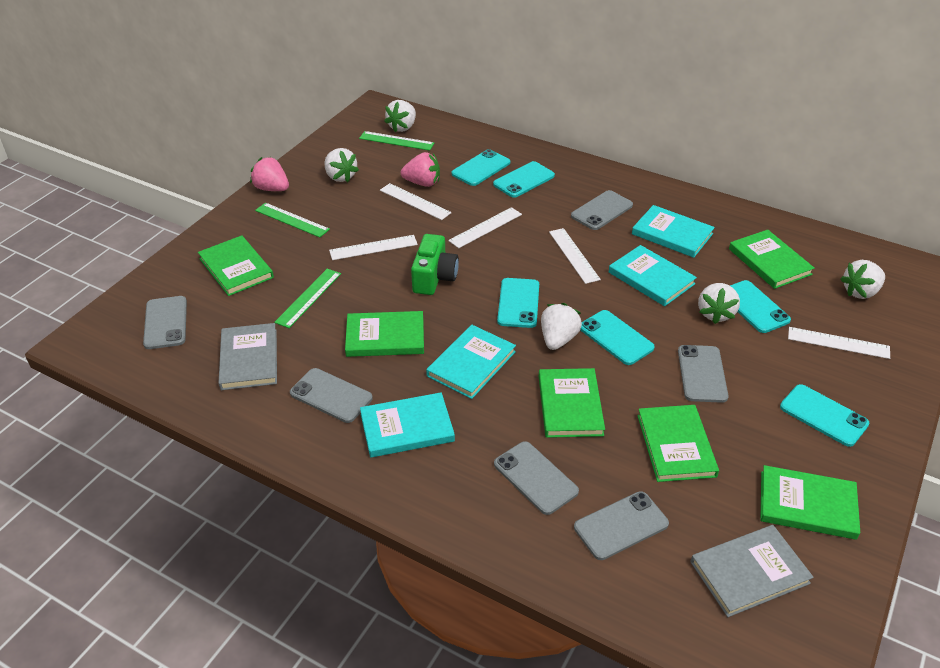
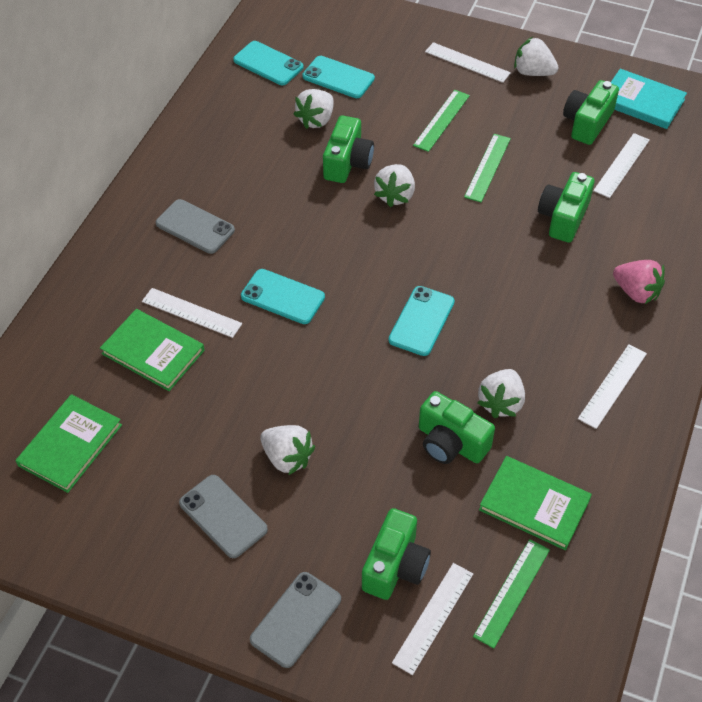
green book: [198,235,274,296] [345,311,424,357] [539,368,605,438] [637,405,719,482] [729,230,815,289] [760,465,860,540] = 6 -> [16,394,122,493] [100,309,205,391] [479,456,592,550] = 3
green camera: [411,234,459,295] = 1 -> [323,115,374,183] [362,508,431,600] [419,391,495,464] [538,172,595,243] [563,80,619,145] = 5
grey book: [218,323,277,390] [691,525,814,617] = 2 -> none = 0
grey phone: [143,296,187,349] [290,368,373,423] [494,441,579,515] [571,190,633,230] [574,491,669,560] [678,345,728,403] = 6 -> [156,199,235,254] [179,475,268,558] [250,572,341,668] = 3
pink strawberry: [250,157,289,191] [401,152,440,187] = 2 -> [613,260,665,304] = 1
turquoise book: [360,393,455,458] [426,325,516,399] [609,245,697,306] [632,205,715,258] = 4 -> [611,69,687,129] = 1
turquoise phone: [452,149,510,186] [493,161,555,198] [497,278,539,328] [580,310,655,365] [730,280,791,333] [780,384,869,447] = 6 -> [233,41,304,85] [241,269,325,324] [302,56,375,98] [389,286,455,356] = 4

